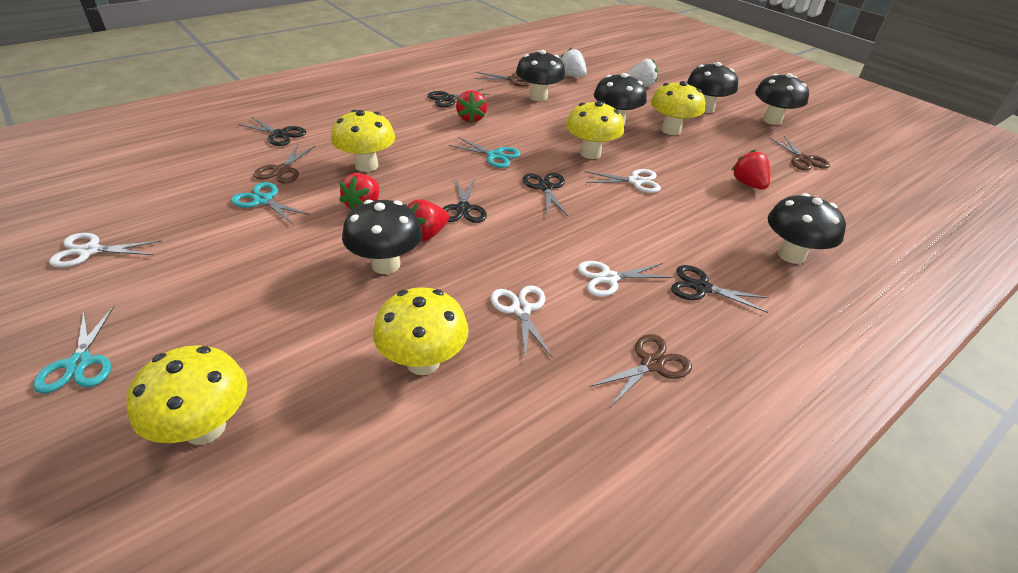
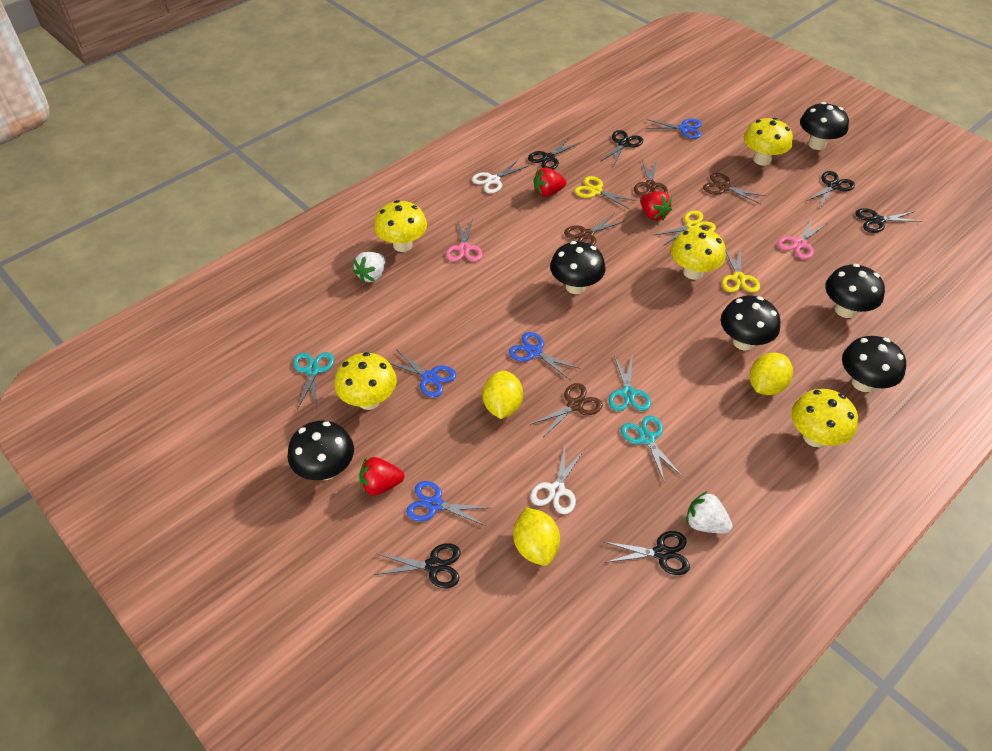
black scissors: [238,117,306,146] [427,89,490,107] [443,179,487,223] [522,173,568,216] [671,265,769,313] = 5 -> [374,543,461,588] [528,137,580,170] [601,130,643,166] [605,531,690,575] [806,171,855,208] [855,208,922,233] = 6
blue scissors: none = 0 -> [389,349,456,397] [406,481,490,526] [509,332,581,380] [645,119,702,139] = 4
pink scissors: none = 0 -> [446,218,483,262] [777,218,826,259] = 2
red strawberry: [339,173,380,211] [405,199,449,241] [456,90,487,123] [732,150,770,190] = 4 -> [359,457,404,496] [533,167,566,197] [640,191,672,220] = 3
white scissors: [49,233,162,267] [490,286,553,360] [577,261,673,297] [585,169,661,193] = 4 -> [472,159,528,193] [530,446,584,514] = 2
yellow lemon: none = 0 -> [483,371,523,419] [513,507,560,566] [750,353,793,395] = 3
yellow scissors: none = 0 -> [575,176,637,209] [655,211,716,246] [722,247,760,293] = 3

